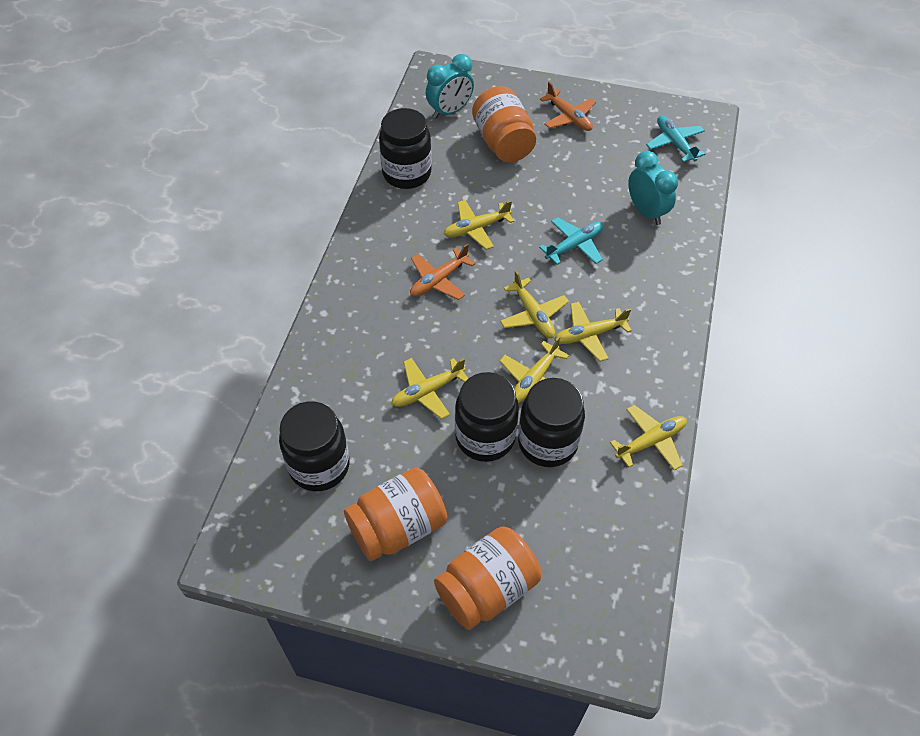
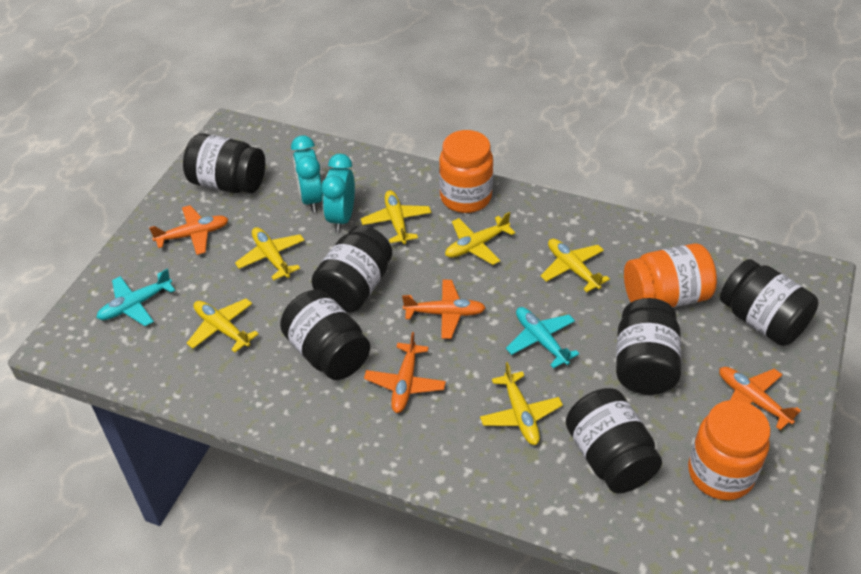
black jar: [279,401,350,491] [379,108,432,189] [455,372,519,462] [518,378,585,467] = 4 -> [183,133,265,193] [280,290,370,380] [311,225,392,312] [566,388,662,493] [616,298,681,395] [720,259,818,346] = 6
orange plane: [410,244,475,300] [540,82,596,131] = 2 -> [149,205,229,255] [364,332,446,413] [402,280,486,339] [719,367,801,430] = 4

